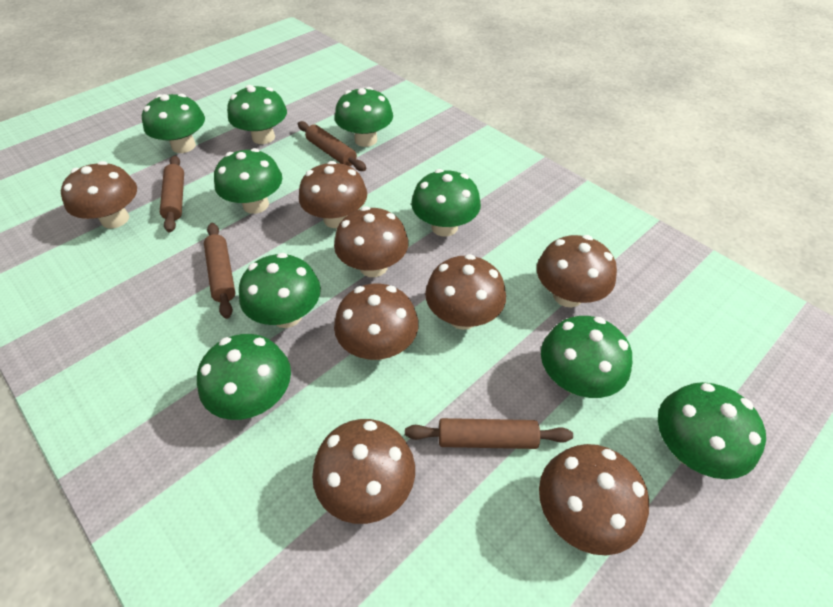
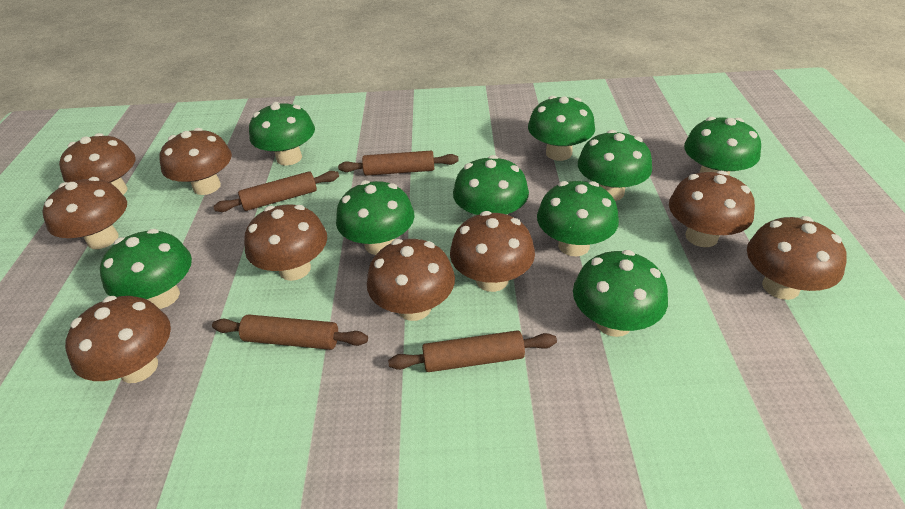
brown mushroom: [61,161,137,229] [299,161,367,228] [312,419,415,524] [334,206,408,277] [334,284,419,360] [425,254,506,330] [537,235,617,307] [539,444,649,556] = 8 -> [42,177,127,249] [59,133,136,195] [65,296,171,383] [159,128,232,195] [244,204,327,281] [367,239,455,321] [450,211,535,292] [669,171,755,247] [747,216,847,300] = 9

